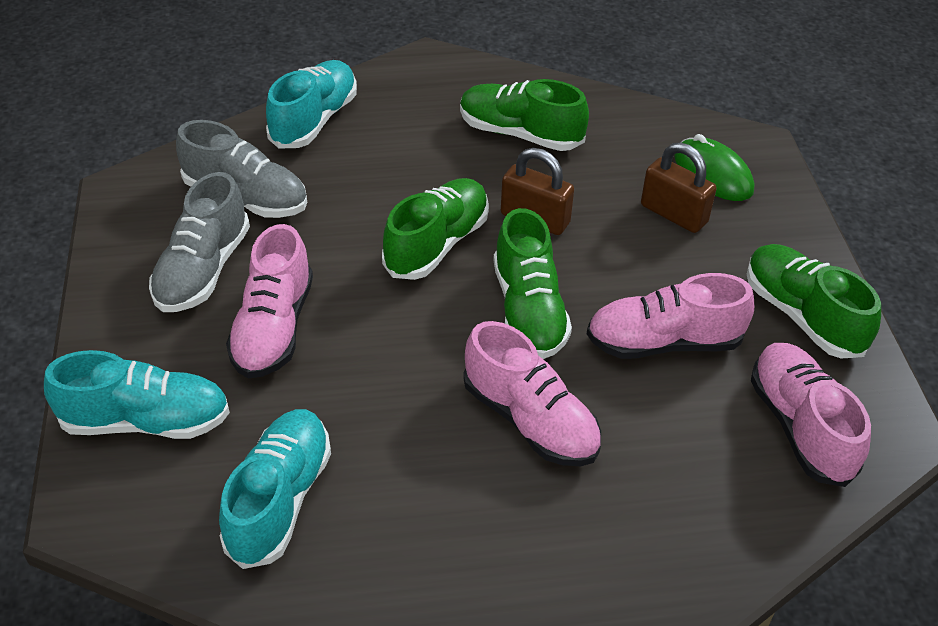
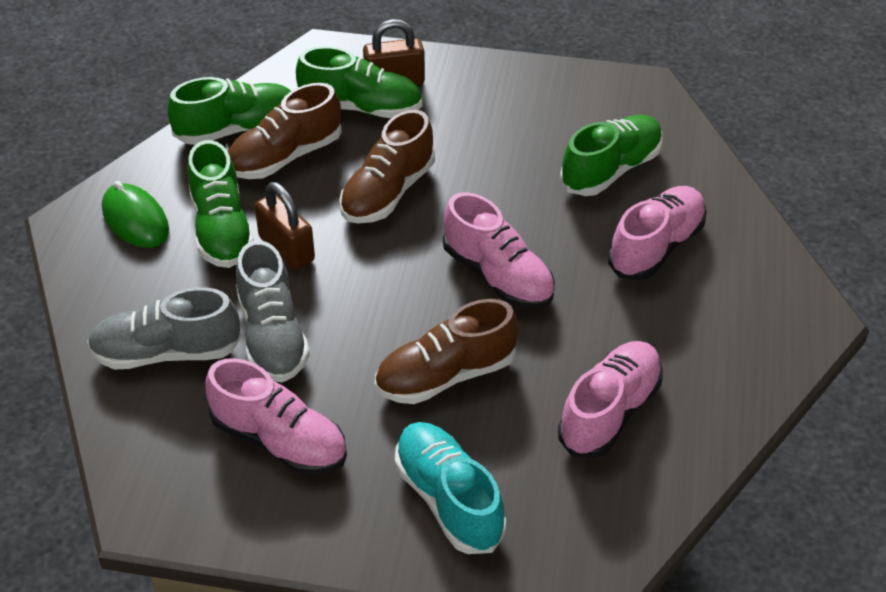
brown shoe: none = 0 -> [228,83,342,179] [339,110,435,223] [375,299,518,404] = 3
turquoise shoe: [44,350,230,439] [219,409,331,569] [266,60,357,149] = 3 -> [395,422,506,554] = 1

